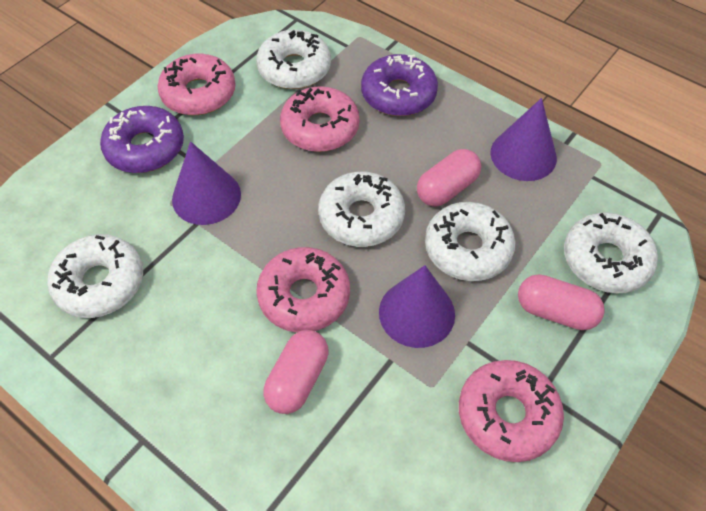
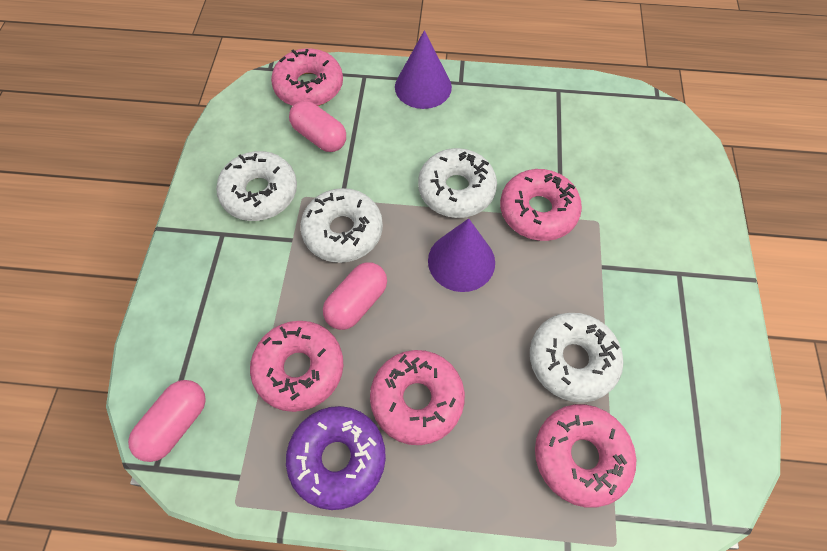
pink donut: [158,54,236,115] [256,247,350,333] [280,86,360,152] [459,360,564,462] = 4 -> [250,321,343,412] [271,48,343,106] [370,350,465,445] [500,169,582,241] [535,404,636,507] = 5
purple cone: [172,141,241,225] [379,265,455,348] [490,98,557,181] = 3 -> [395,30,452,109] [428,218,495,292] = 2
purple donut: [100,106,184,173] [361,54,438,116] = 2 -> [286,406,386,510] = 1
white donut: [47,234,143,318] [256,30,331,89] [318,171,405,247] [425,202,515,281] [564,212,658,294] = 5 -> [216,151,297,221] [300,188,383,263] [418,148,497,218] [530,313,623,403] = 4

